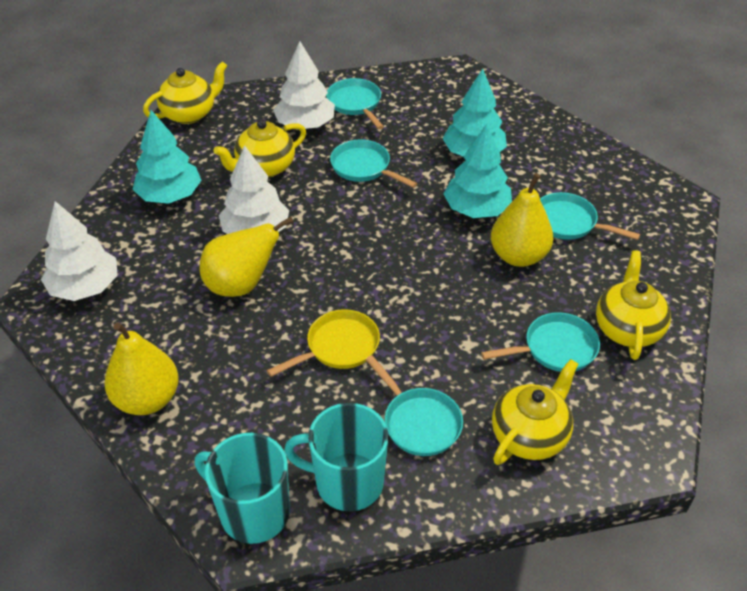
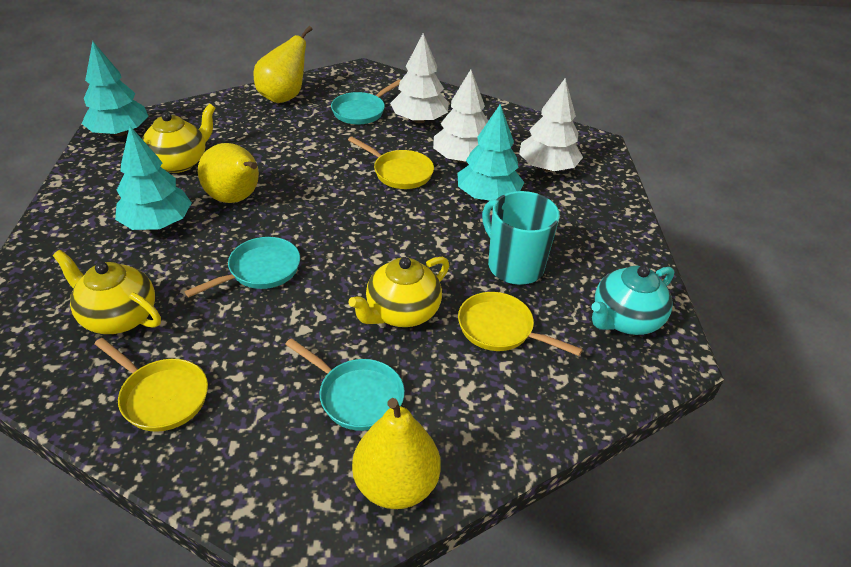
turquoise mug: [195,433,290,544] [284,403,389,511] = 2 -> [482,191,560,285] = 1
turquoise pan: [326,78,384,129] [330,139,417,188] [366,355,463,456] [481,313,600,372] [540,192,640,240] = 5 -> [185,237,300,297] [285,338,405,431] [331,79,401,124] = 3
turquoise teapot: none = 0 -> [591,266,674,335] = 1
yellow pan: [267,310,380,377] = 1 -> [95,338,208,432] [348,137,434,189] [458,292,583,356] = 3
yellow teapot: [143,61,227,124] [213,119,306,177] [492,359,578,465] [596,250,671,360] = 4 -> [53,250,161,334] [142,104,215,173] [349,257,449,327] = 3

